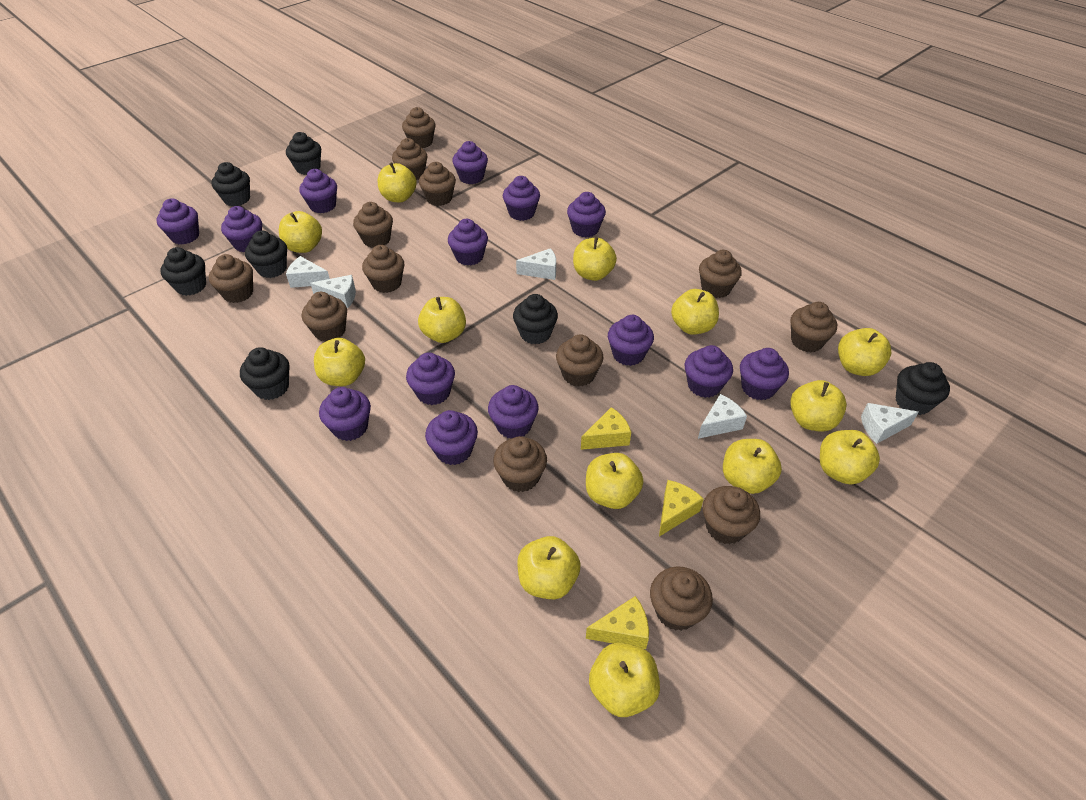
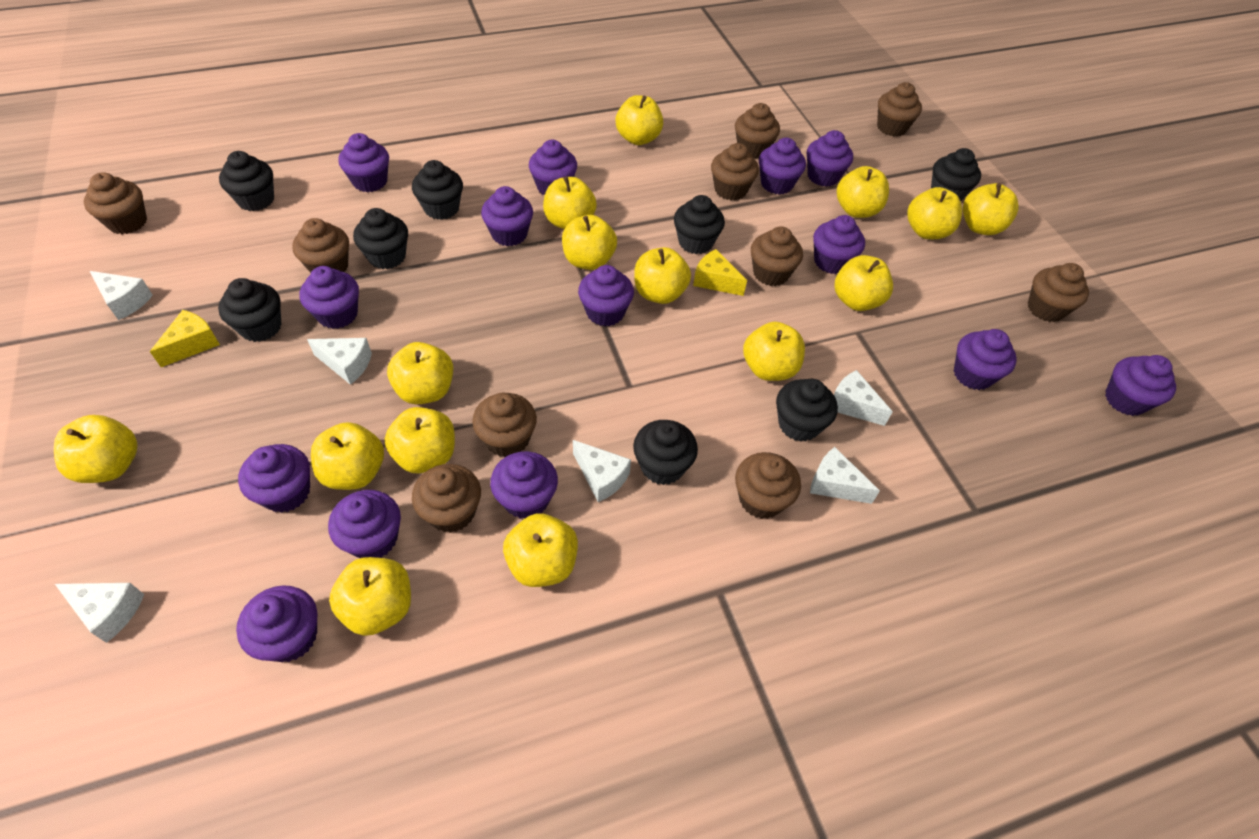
black cupcake: [160,247,206,296] [211,162,250,206] [240,347,290,400] [245,230,287,278] [286,132,321,175] [513,294,558,344] [896,362,950,415] = 7 -> [218,278,281,342] [219,151,274,211] [353,208,408,269] [412,160,463,220] [633,420,698,485] [674,195,725,254] [776,379,838,442] [931,148,981,201] = 8
brown cupcake: [209,254,253,303] [302,292,347,342] [353,202,393,248] [362,245,404,293] [392,138,428,181] [402,107,435,148] [419,162,456,206] [493,436,547,492] [556,334,603,387] [650,567,713,631] [699,250,742,298] [703,486,760,544] [790,302,837,352] = 13 -> [84,172,147,234] [292,218,349,273] [412,464,481,533] [472,393,537,457] [711,143,759,200] [735,103,780,159] [735,452,801,519] [751,226,803,286] [877,82,922,137] [1028,263,1089,322] = 10
white cheese: [286,256,330,288] [310,275,356,308] [516,248,556,280] [698,394,747,439] [861,403,919,444] = 5 -> [55,583,144,643] [90,271,153,320] [307,338,372,385] [573,440,631,502] [810,447,880,504] [834,370,893,426] = 6
yellow apple: [279,211,322,253] [314,338,365,386] [378,162,417,202] [418,297,466,343] [517,536,580,599] [573,237,617,281] [586,453,643,509] [589,643,660,717] [671,289,719,335] [723,439,782,494] [790,380,847,432] [820,430,880,484] [838,328,891,376] = 13 -> [54,415,137,483] [311,422,384,490] [329,557,411,636] [385,407,455,473] [387,342,453,404] [503,513,578,587] [543,176,597,229] [562,215,617,270] [616,95,663,145] [634,247,691,304] [743,322,805,381] [835,255,893,311] [837,166,889,218] [907,187,962,239] [963,183,1019,235] = 15
yellow cheese: [581,407,631,450] [586,596,649,649] [659,480,704,537] = 3 -> [150,310,220,367] [693,249,747,296] = 2

